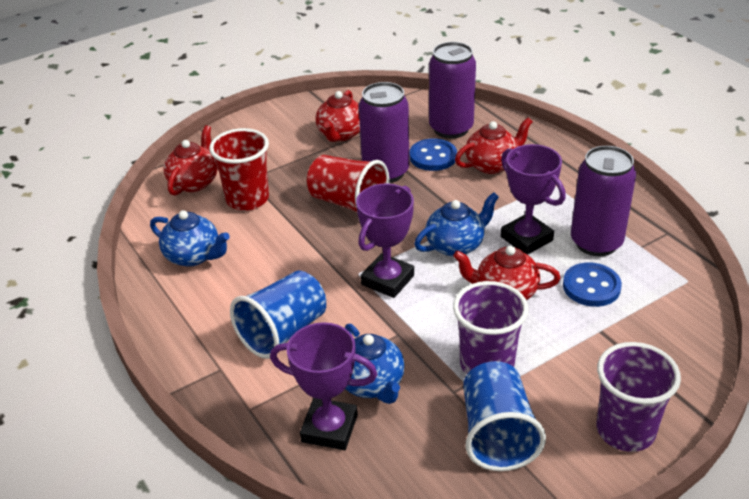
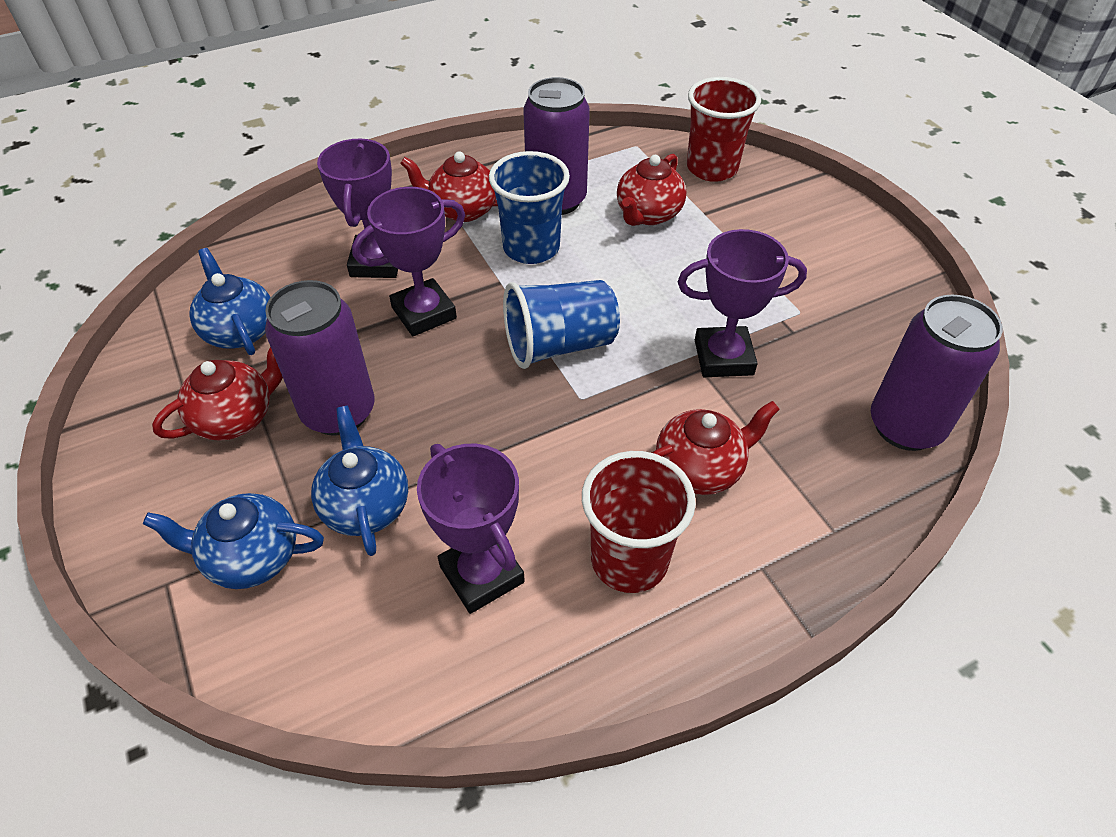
blue button: [410,138,457,171] [563,263,622,307] = 2 -> none = 0
purple cup: [453,281,528,375] [596,342,681,452] = 2 -> none = 0
purple trophy: [270,322,377,450] [356,184,414,298] [501,144,566,255] = 3 -> [317,139,398,278] [352,187,465,336] [417,444,525,614] [678,229,807,377] = 4

